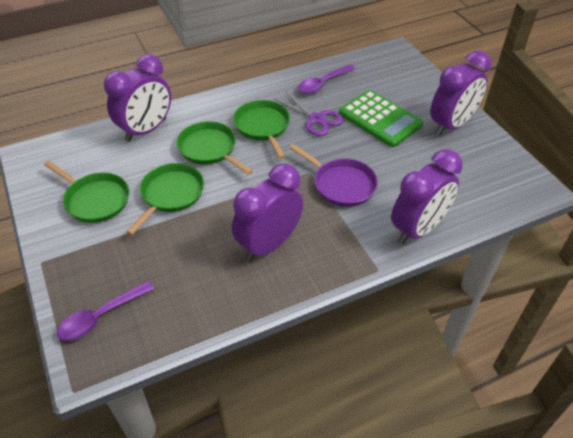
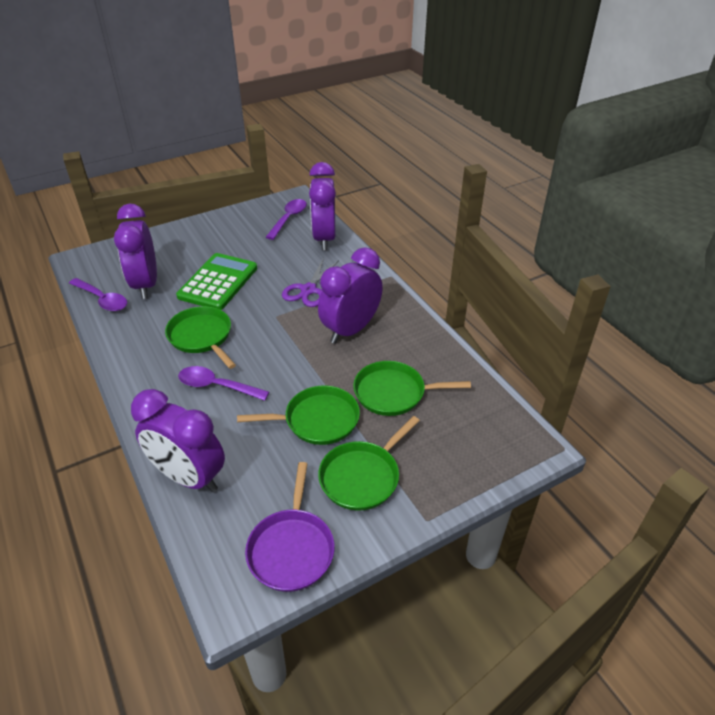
purple spoon: [57,281,154,341] [298,65,355,94] = 2 -> [69,278,127,311] [178,366,269,401] [266,199,307,240] = 3

